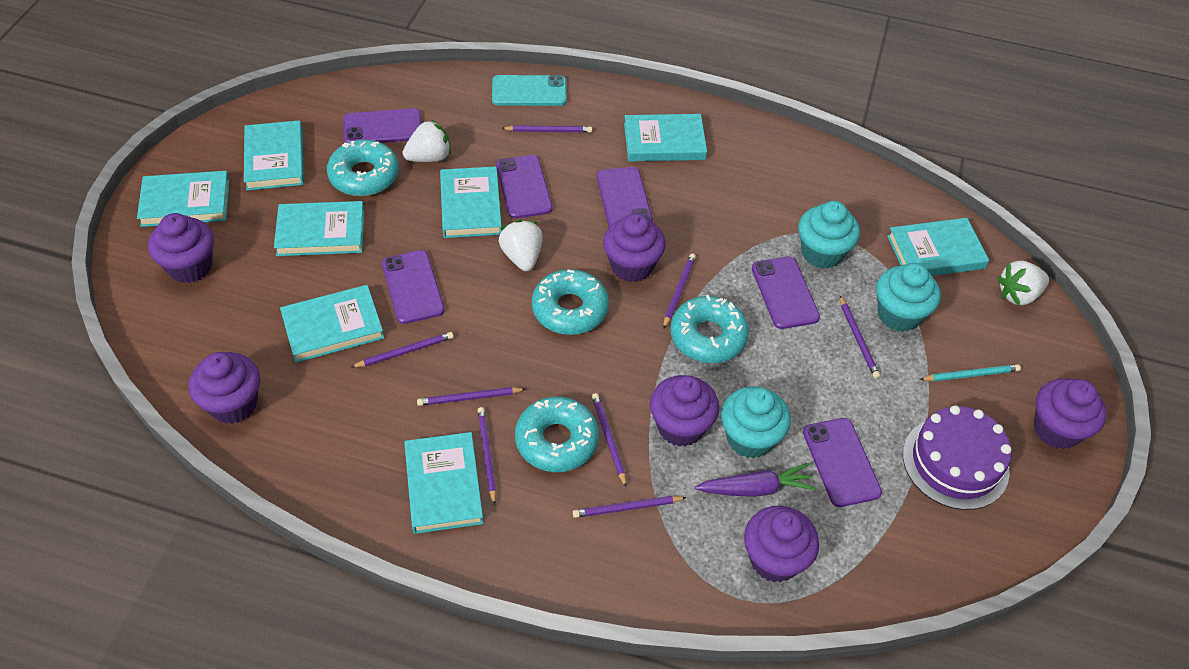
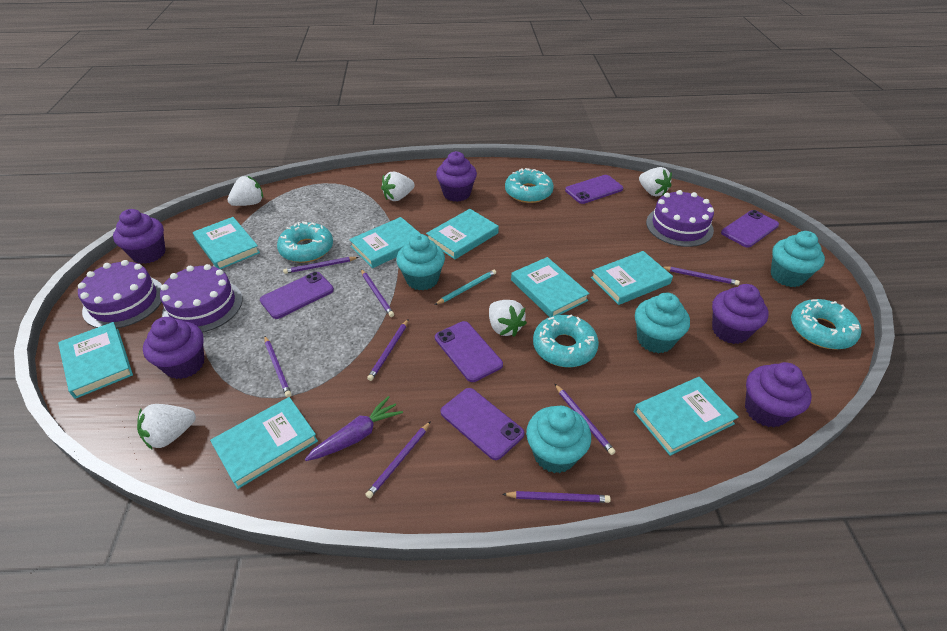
purple cake: [903,405,1011,510] = 1 -> [78,260,162,329] [160,264,242,333] [646,190,714,247] = 3
purple cupcake: [148,213,214,283] [189,352,260,424] [603,213,666,282] [650,375,719,447] [744,506,819,582] [1033,379,1107,449] = 6 -> [113,209,166,264] [143,317,205,379] [436,151,477,202] [712,284,768,344] [745,362,812,428] = 5
purple phone: [343,108,421,143] [382,250,445,324] [496,155,553,219] [597,167,653,227] [752,257,820,329] [803,418,882,507] = 6 -> [260,272,334,319] [435,321,503,382] [441,388,525,460] [565,175,623,204] [721,210,779,248] = 5
turquoise cupcake: [721,386,791,458] [798,201,860,269] [876,263,941,332] = 3 -> [396,234,445,290] [526,406,591,473] [635,293,690,353] [771,231,825,287] = 4
turquoise phone: [492,75,567,106] = 1 -> none = 0
white strawberry: [402,119,451,162] [499,220,543,271] [997,261,1049,306] = 3 -> [137,404,196,449] [227,176,263,206] [381,172,415,201] [489,300,527,337] [639,167,672,196] = 5

